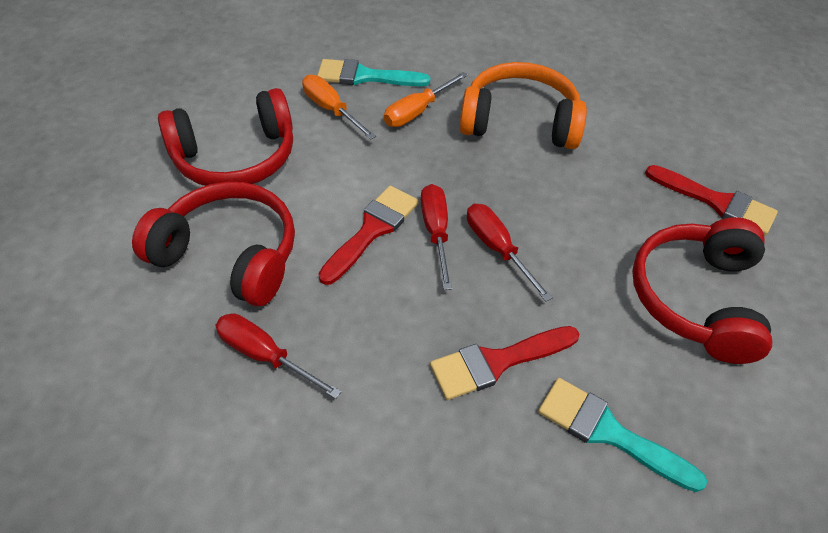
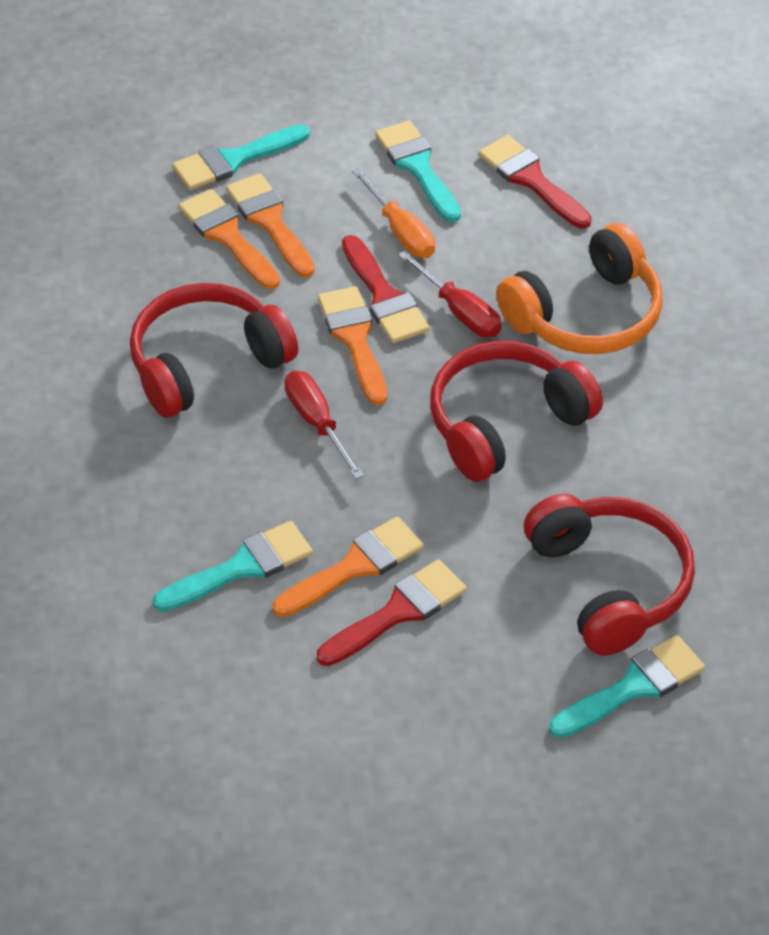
orange brush: none = 0 -> [179,189,280,289] [226,173,315,277] [272,517,424,617] [318,286,387,405] = 4
orange screwdriver: [302,75,376,140] [384,72,468,127] = 2 -> [352,168,435,258] = 1
red screwdriver: [215,313,341,399] [421,184,452,290] [467,204,553,302] = 3 -> [285,371,364,479] [398,250,502,338] = 2
turquoise brush: [317,59,431,86] [538,378,707,492] = 2 -> [153,521,313,612] [172,124,310,190] [375,120,461,222] [549,635,705,738] = 4

